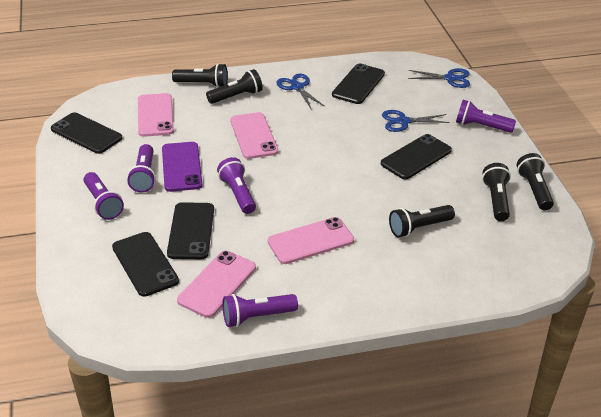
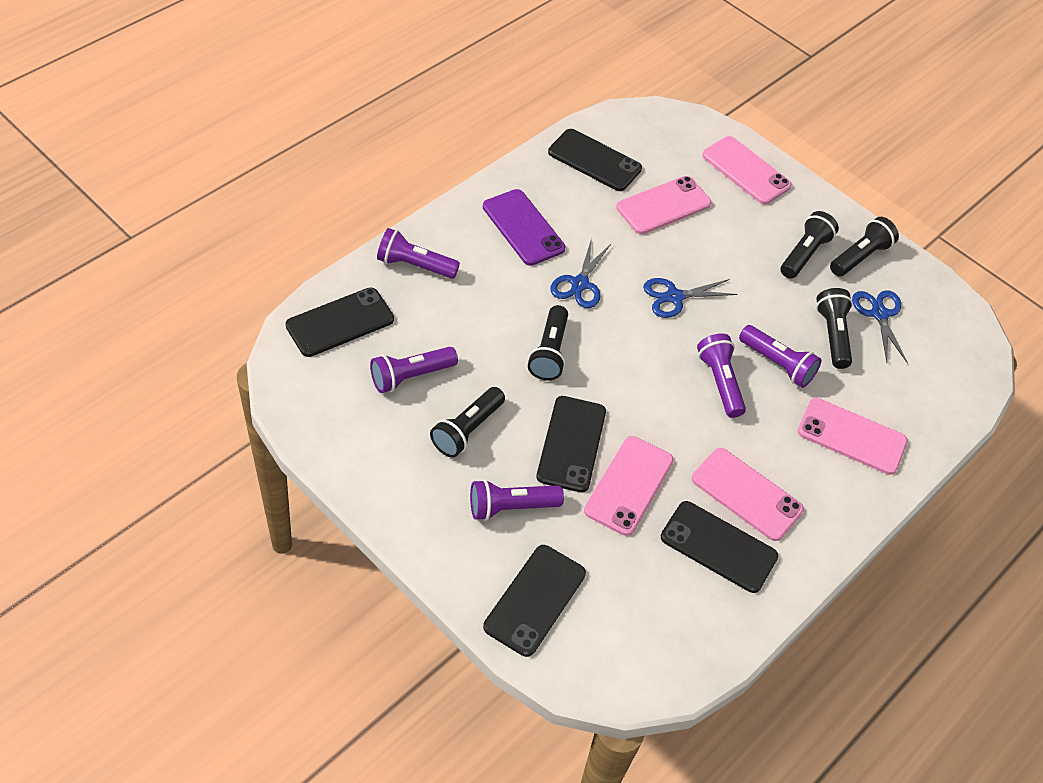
pink phone: [138,93,174,137] [177,251,256,318] [230,112,278,159] [268,217,354,264] = 4 -> [584,436,674,536] [616,176,712,234] [692,448,804,541] [702,136,792,204] [798,398,908,475] = 5

